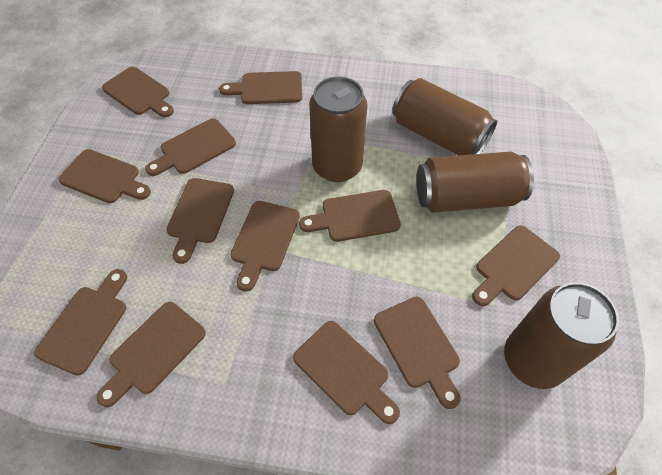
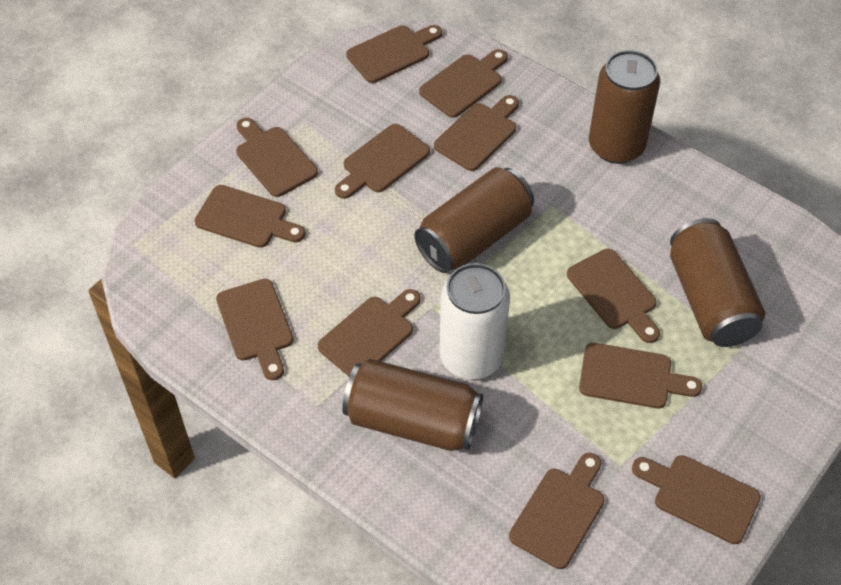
white can: none = 0 -> [439,263,510,380] = 1

